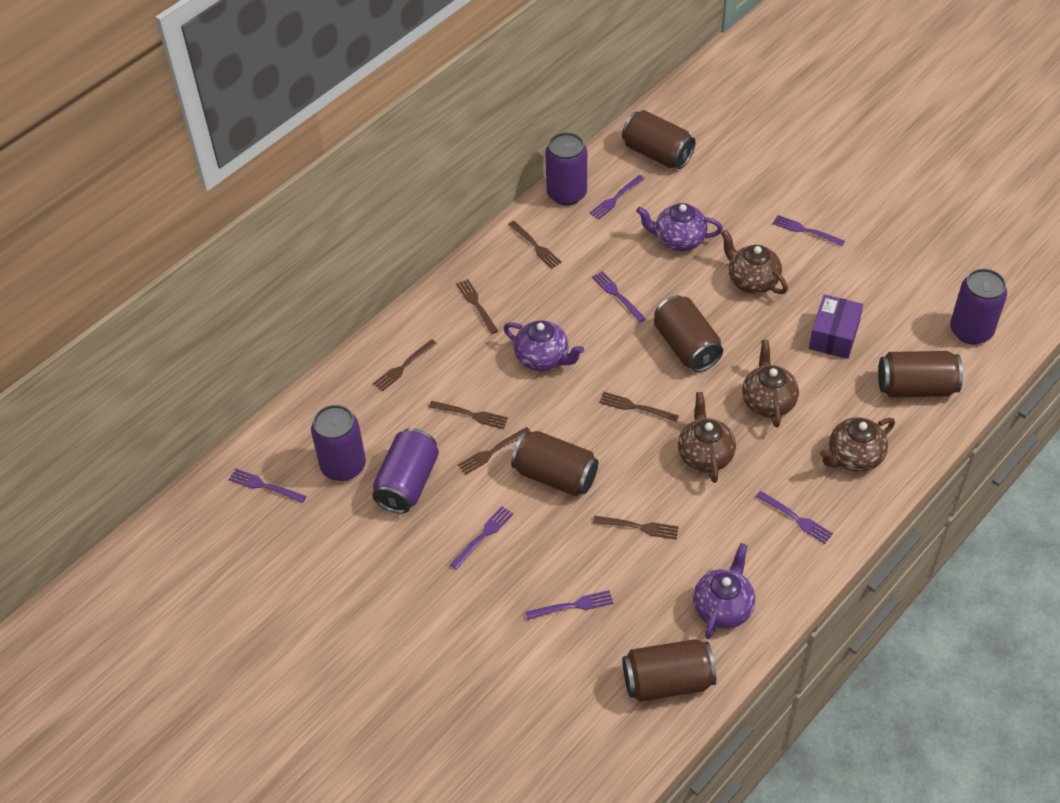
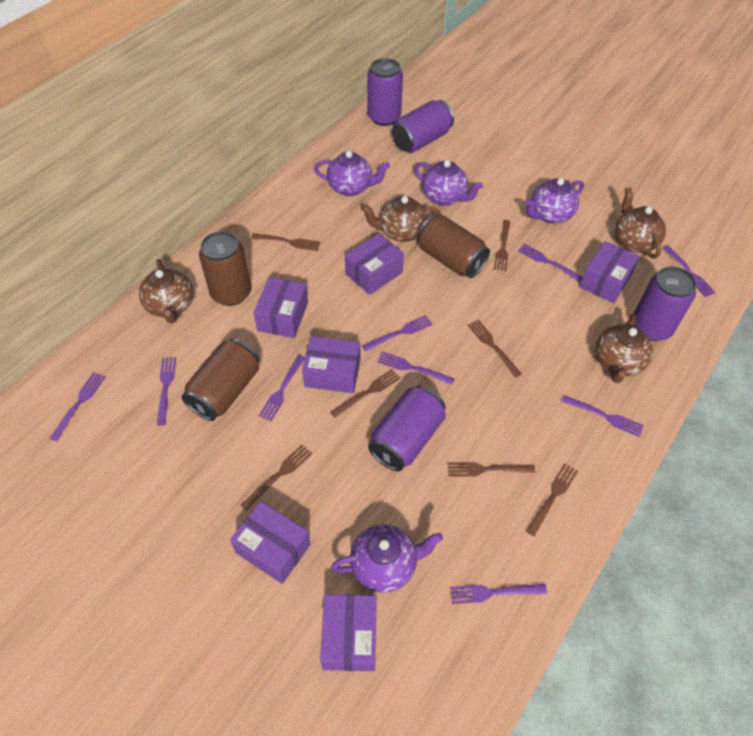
brown can: [511,431,598,496] [622,110,696,169] [623,639,716,702] [654,295,723,372] [878,351,963,398] = 5 -> [182,339,259,421] [199,231,251,306] [417,215,490,278] = 3
purple box: [809,294,863,359] = 1 -> [230,501,311,584] [254,277,308,338] [302,336,360,393] [320,594,377,671] [345,233,404,295] [579,241,640,303] = 6
purple fork: [229,469,306,503] [450,506,513,569] [525,590,613,620] [589,175,645,220] [592,271,646,322] [756,491,833,544] [773,215,845,246] = 7 -> [50,372,106,441] [157,357,176,426] [259,355,305,421] [362,315,433,351] [377,351,455,385] [450,584,547,604] [518,244,583,282] [561,395,644,437] [662,245,716,297] = 9
purple teapot: [504,320,584,371] [636,203,723,251] [693,543,755,639] = 3 -> [314,151,390,196] [331,524,443,593] [414,160,483,206] [525,178,584,224] = 4

